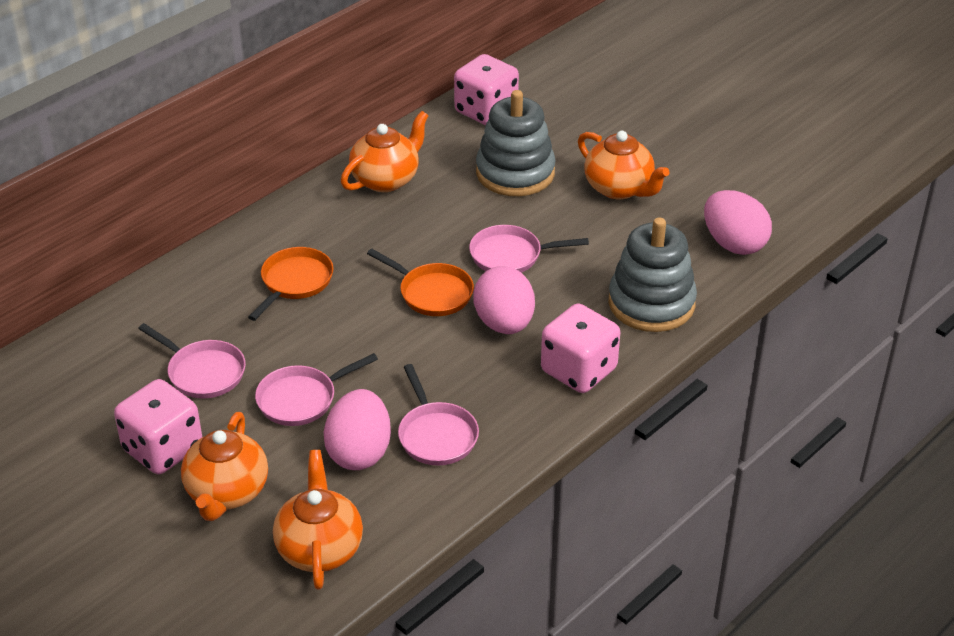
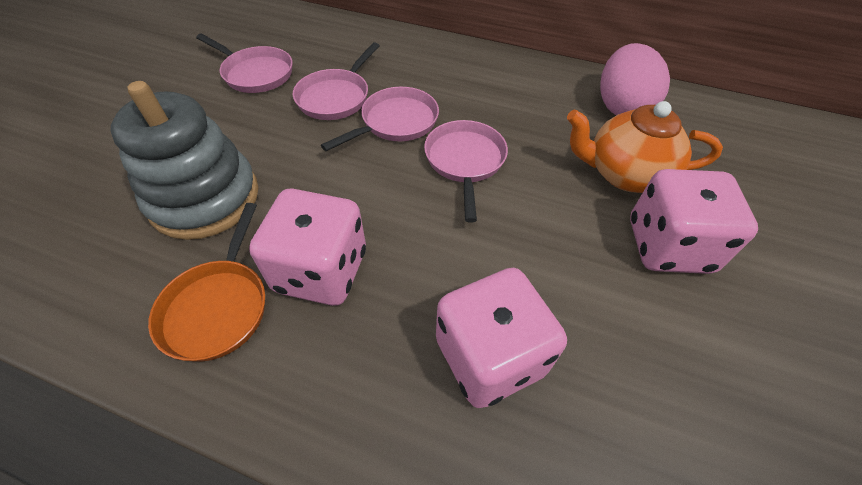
grey stacking toy: [476,90,556,196] [608,217,697,332] = 2 -> [110,81,259,240] = 1
orange pan: [248,247,334,321] [367,249,474,316] = 2 -> [148,203,265,362] = 1
orange teapot: [181,412,268,521] [273,450,363,590] [341,111,429,192] [578,131,670,199] = 4 -> [567,101,723,193] = 1
pink egg: [324,389,391,470] [473,266,535,334] [704,190,772,255] = 3 -> [600,43,670,115] = 1

